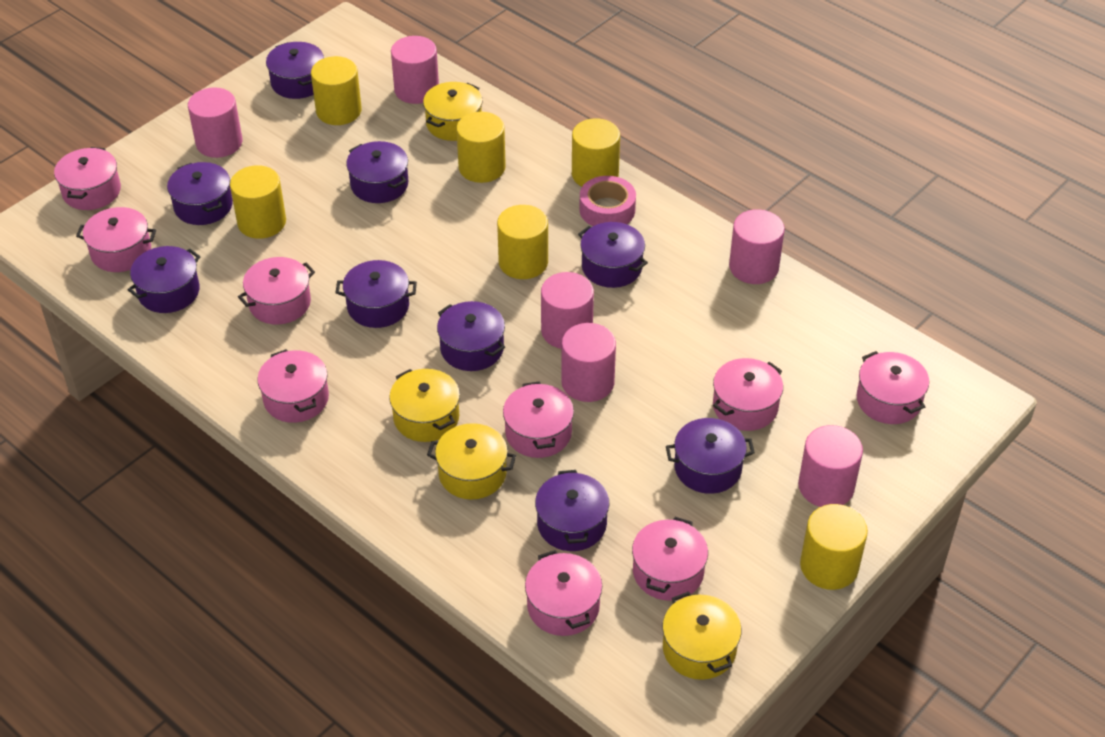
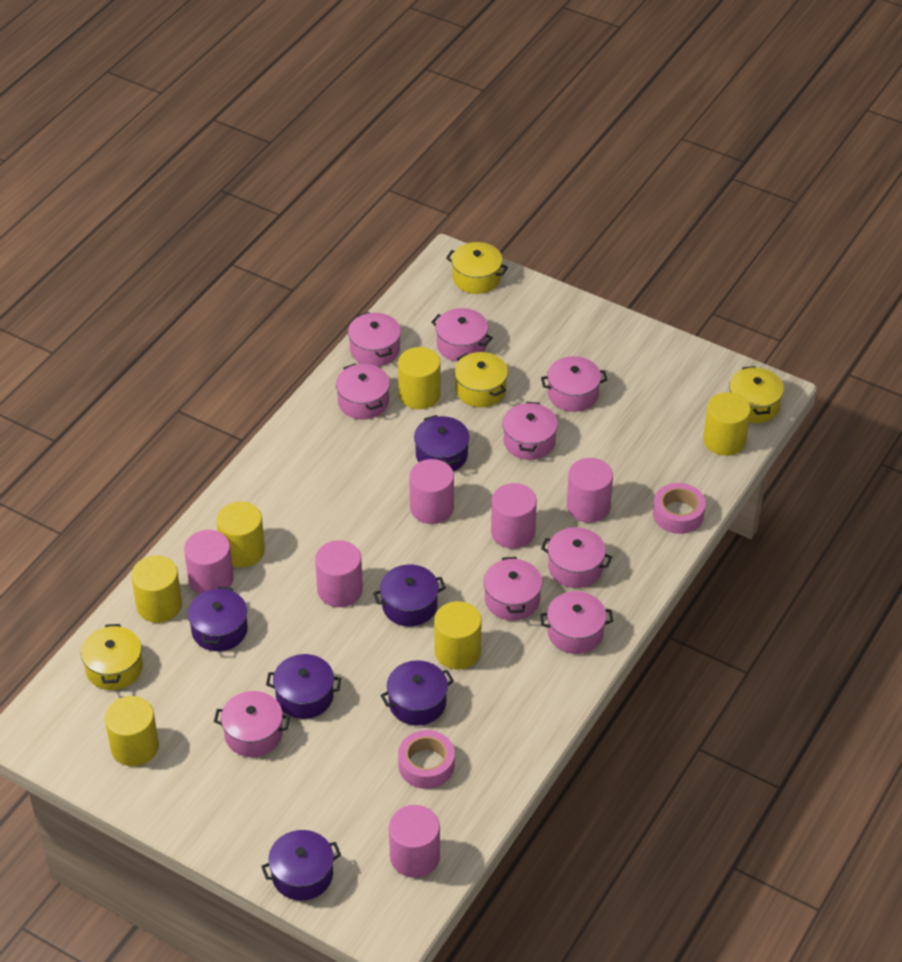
pink tape: [579,176,636,226] = 1 -> [398,730,455,789] [653,483,706,534] = 2
purple pot: [128,246,201,313] [167,162,233,225] [266,42,324,99] [336,260,417,328] [346,141,408,203] [437,301,505,371] [535,470,609,551] [578,222,648,288] [666,418,755,494] = 9 -> [188,586,248,651] [261,830,341,901] [266,654,341,719] [373,565,446,626] [380,660,454,726] [414,415,470,471] = 6

